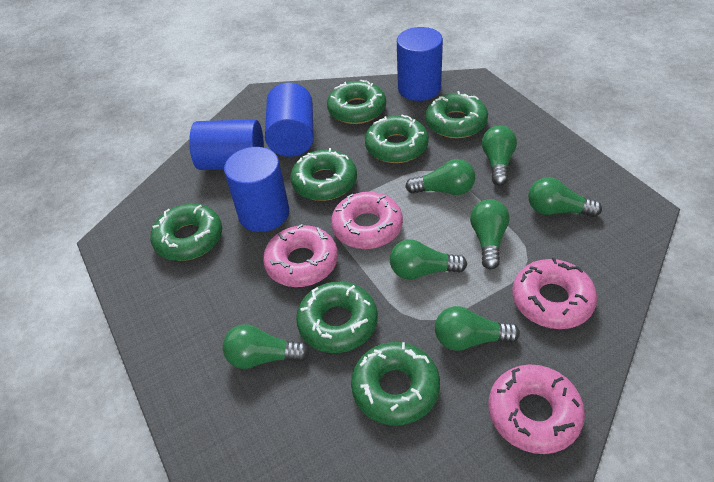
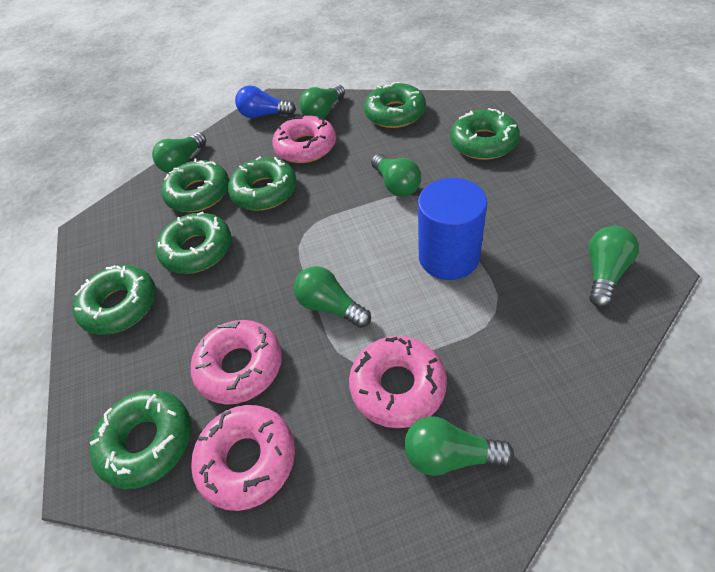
blue cylinder: [189,119,264,170] [224,147,289,232] [265,83,314,157] [397,27,443,101] = 4 -> [418,178,487,280] = 1
blue light bulb: none = 0 -> [235,85,296,118] = 1
green light bulb: [223,324,310,369] [390,239,467,280] [405,159,475,195] [435,306,520,351] [470,199,510,269] [482,126,517,186] [528,177,602,217] = 7 -> [152,132,206,173] [294,266,371,328] [299,85,345,118] [371,154,421,197] [404,416,514,476] [588,226,639,307] = 6

